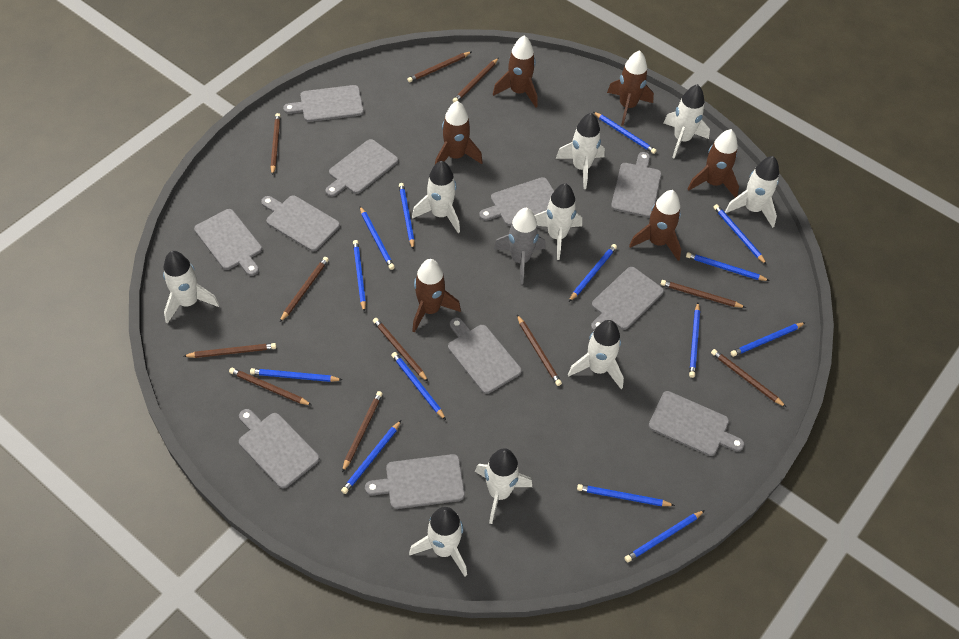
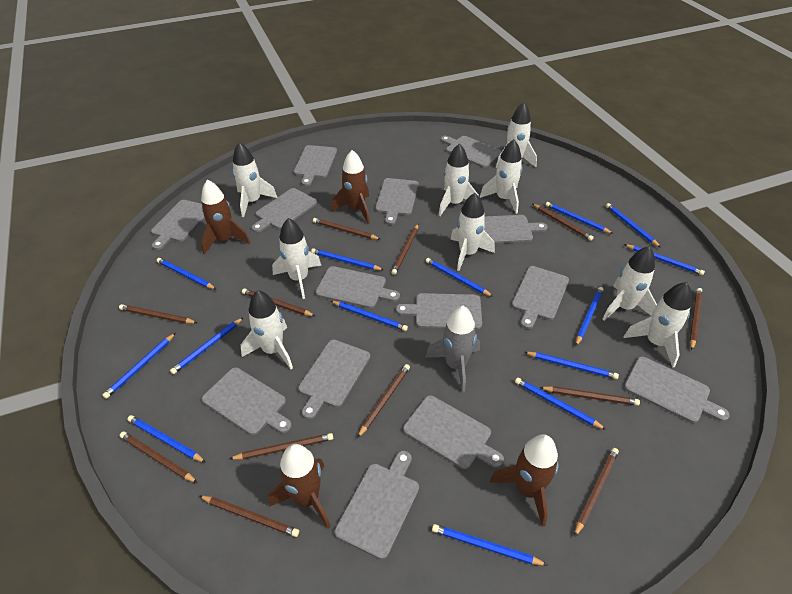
brown pencil: [184,343,276,358] [229,368,311,405] [270,113,281,176] [280,257,329,322] [342,391,383,472] [373,318,428,381] [407,52,471,82] [453,58,499,102] [517,315,562,386] [661,280,746,308] [711,349,786,407] = 11 -> [119,304,197,324] [120,431,198,483] [200,496,299,537] [229,433,333,460] [242,289,315,316] [313,218,380,239] [357,364,410,438] [391,224,418,275] [533,204,594,241] [539,386,640,406] [574,448,619,537] [690,288,702,350] = 12
brown rocket: [412,259,461,332] [435,101,483,164] [493,35,538,108] [607,50,654,126] [629,190,681,261] [688,129,739,198] = 6 -> [201,180,250,254] [268,444,331,529] [331,150,370,224] [490,434,558,527] = 4
grey cutting board: [194,209,262,276] [239,409,319,489] [261,195,340,251] [283,85,364,122] [325,139,398,197] [365,454,465,509] [448,318,522,394] [479,177,554,226] [591,267,664,331] [611,152,661,217] [649,391,744,456] = 11 -> [151,200,205,250] [202,367,292,435] [252,188,317,233] [294,145,337,186] [298,340,370,419] [316,266,400,308] [335,451,419,560] [375,178,419,225] [396,293,482,330] [403,395,504,469] [441,136,502,168] [484,215,547,243] [512,266,569,329] [624,357,730,423] = 14

